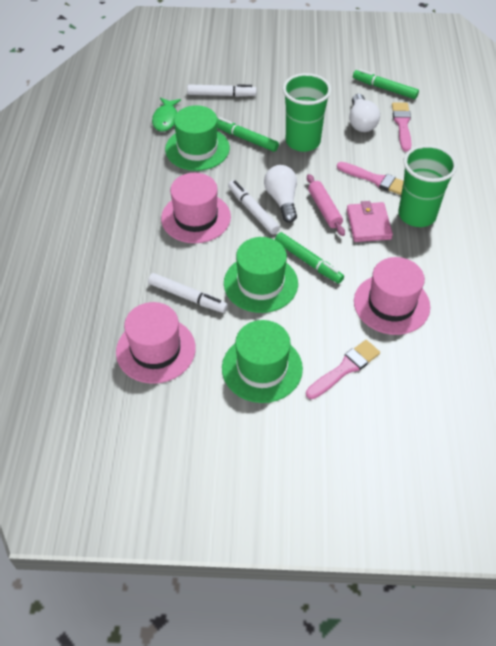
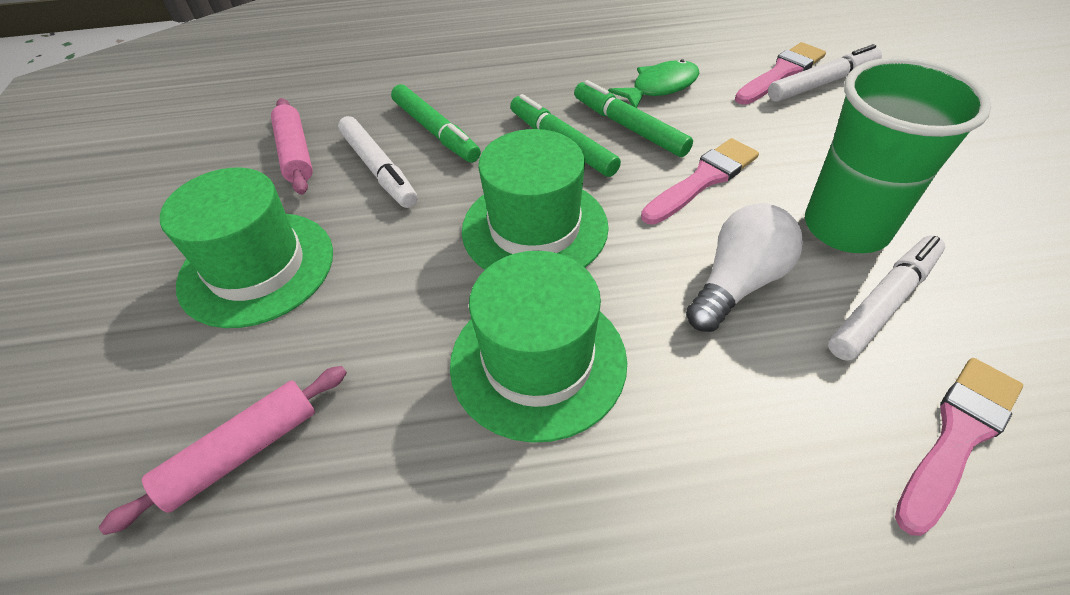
green cup: [283,73,331,152] [398,145,457,227] = 2 -> [805,57,992,253] = 1
pink hat: [116,302,196,384] [161,173,231,243] [354,257,430,335] = 3 -> none = 0
pink rolling pin: [307,174,345,236] = 1 -> [99,366,347,535] [271,98,313,195] = 2
pink wallet: [347,201,393,242] = 1 -> none = 0
white light bulb: [264,165,297,223] [349,94,380,132] = 2 -> [686,203,803,332] = 1

